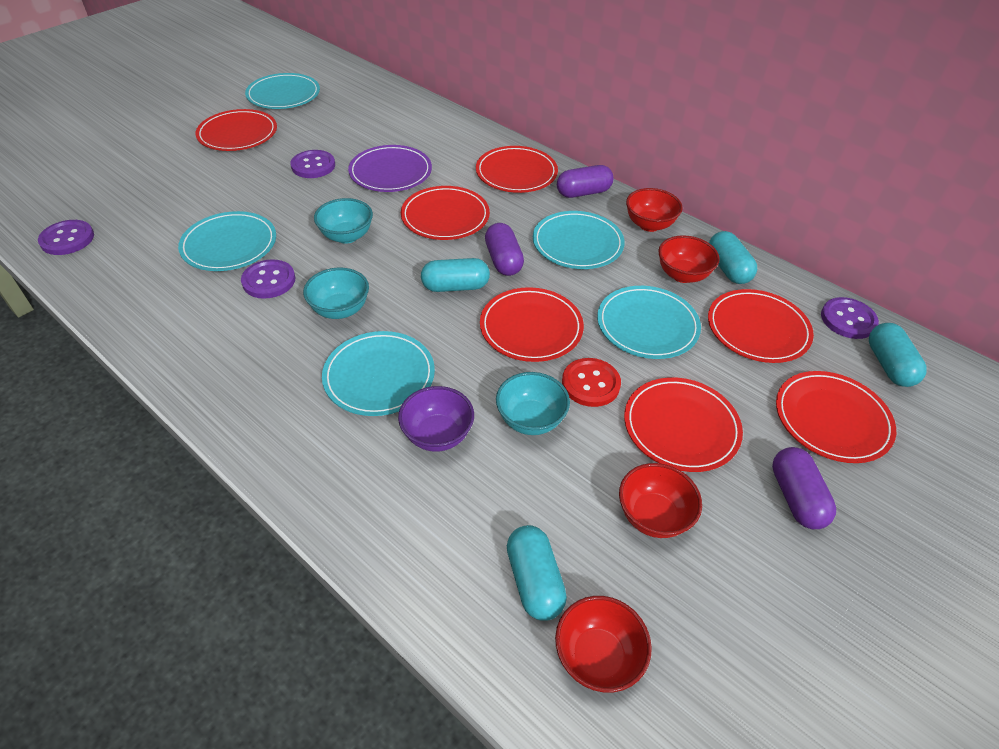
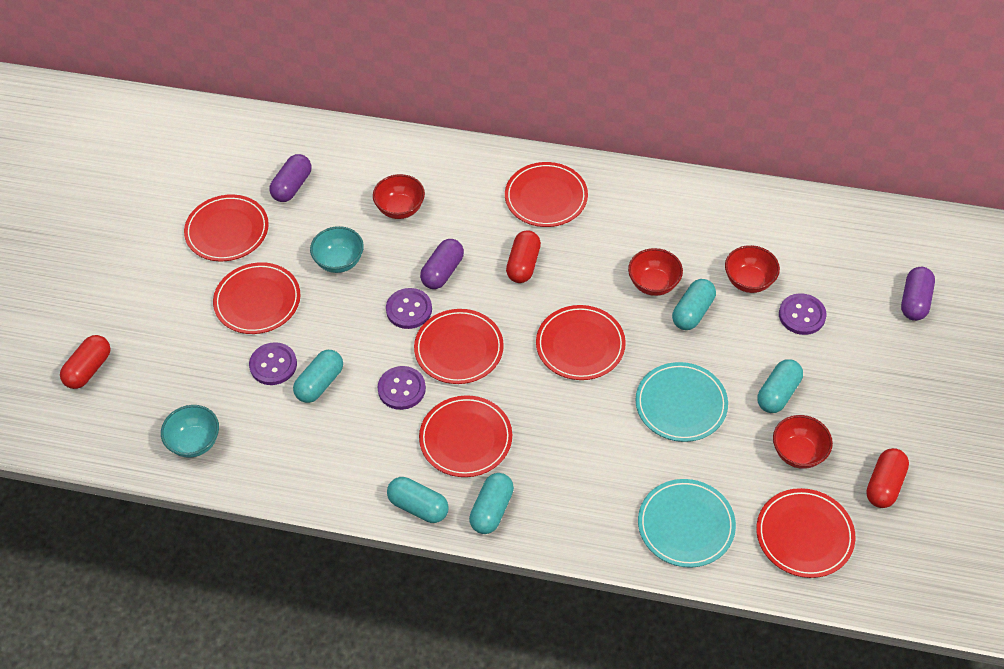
purple bowl: [398,386,474,452] = 1 -> none = 0
purple plate: [348,145,432,192] = 1 -> none = 0
red button: [562,358,621,407] = 1 -> none = 0
red capsule: none = 0 -> [60,335,111,389] [506,230,541,283] [866,448,909,508] = 3
turquoise bowl: [303,268,369,319] [314,198,373,244] [496,372,570,435] = 3 -> [161,405,219,458] [310,226,364,273] = 2
turquoise capsule: [421,258,490,292] [507,525,567,621] [709,231,757,284] [869,323,927,387] = 4 -> [293,350,343,403] [387,477,449,523] [469,473,514,534] [672,279,716,330] [757,359,803,413] = 5
turquoise plate: [178,211,276,271] [245,73,320,109] [322,331,435,416] [533,211,625,269] [597,286,701,359] = 5 -> [636,362,728,442] [638,479,736,568] = 2

